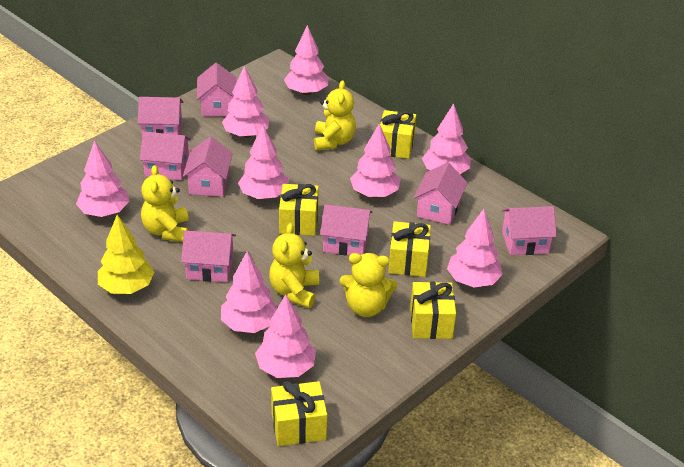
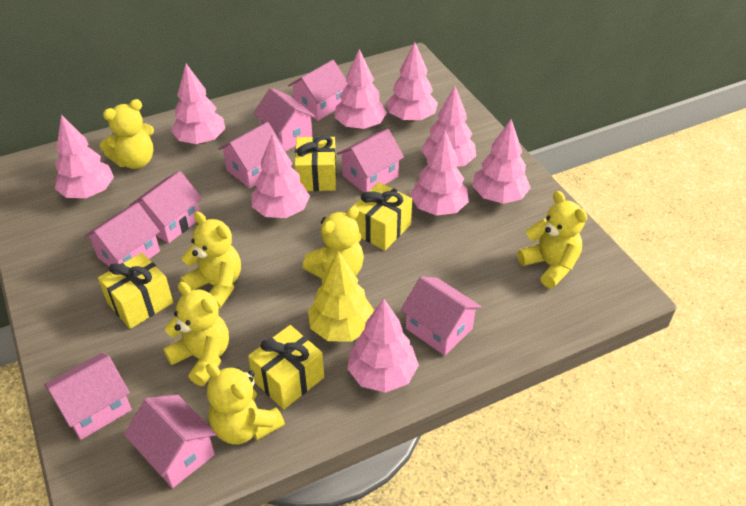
pink house: [138,97,183,136] [139,132,191,180] [181,230,236,282] [183,137,233,197] [197,63,236,117] [320,204,372,256] [414,162,467,225] [502,206,557,255] = 8 -> [44,353,132,440] [84,203,160,266] [124,395,217,488] [129,171,202,243] [218,122,285,188] [253,88,316,151] [288,60,348,121] [337,129,404,193] [401,277,482,356] = 9
yellow gift: [271,381,327,446] [279,184,319,236] [380,110,416,159] [388,221,431,277] [410,282,456,339] = 5 -> [98,253,173,329] [248,325,324,410] [295,136,336,191] [352,182,412,250] = 4
yellow teddy bear: [141,165,189,242] [269,223,319,308] [314,80,356,150] [340,253,397,317] = 4 -> [100,99,154,169] [163,282,229,386] [180,212,241,309] [206,363,285,445] [303,206,364,279] [517,191,587,288] = 6

